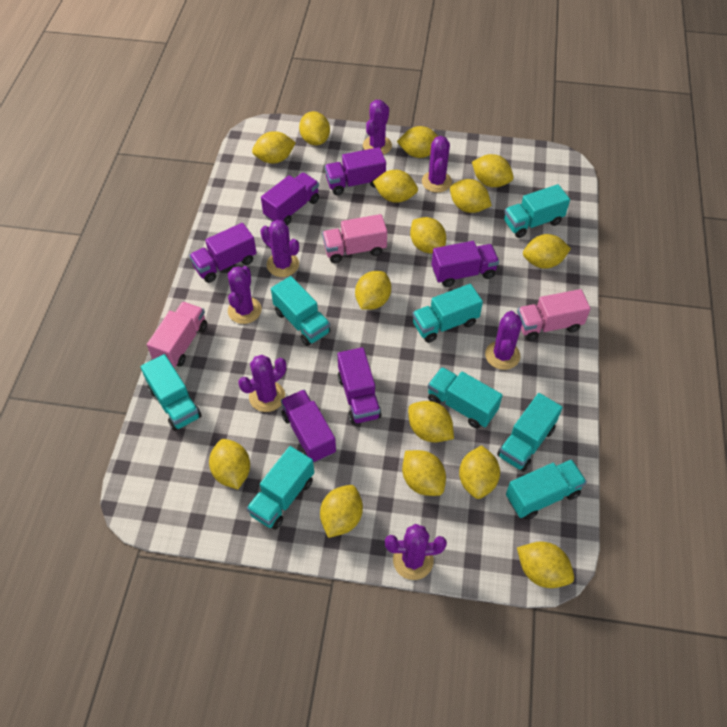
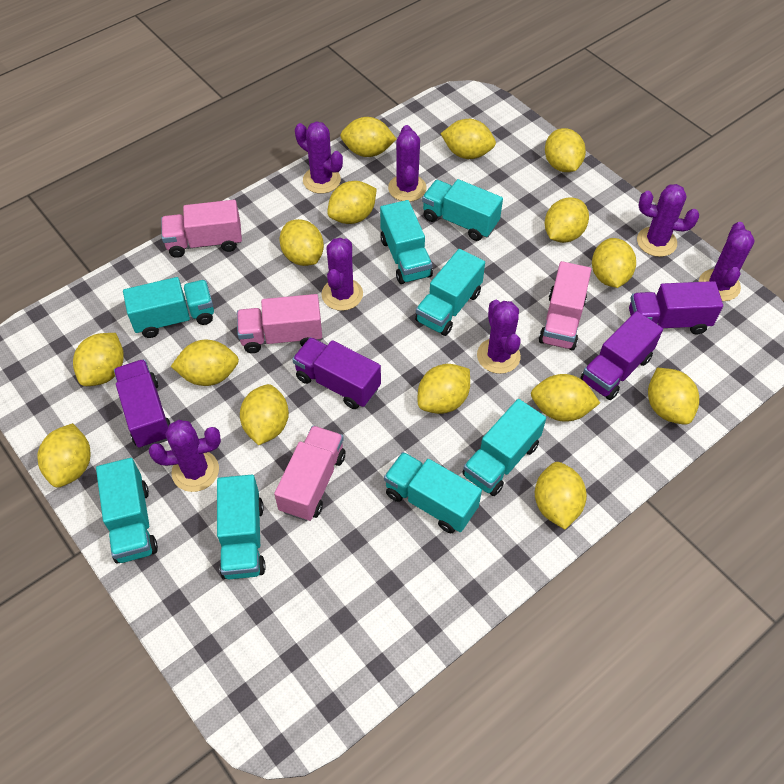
pink truck: [147,302,207,368] [322,214,387,263] [517,289,591,341] = 3 -> [161,200,242,258] [237,294,322,353] [274,425,345,521] [539,261,591,350] = 4
purple truck: [189,223,257,283] [261,172,319,225] [281,390,336,463] [325,147,386,195] [338,347,382,424] [432,241,499,287] = 6 -> [114,359,171,448] [292,337,381,409] [580,311,663,400] [629,281,723,334] = 4

